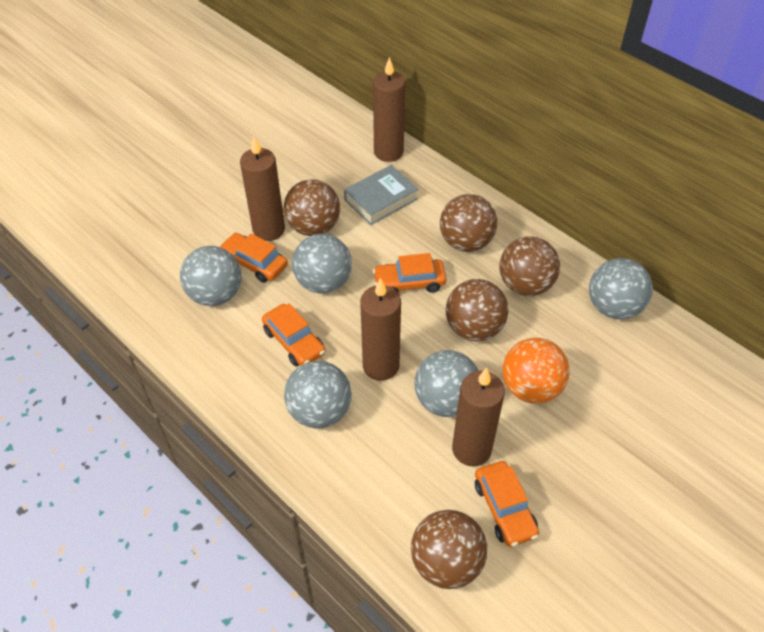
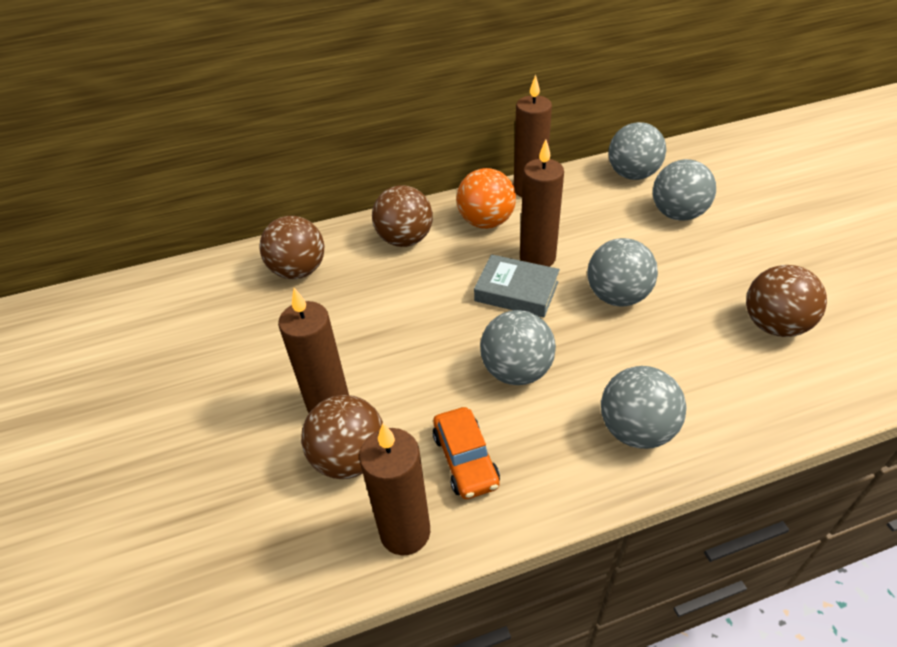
brown ball: [284,179,340,236] [411,510,487,589] [440,194,497,252] [446,279,508,341] [499,236,560,296] = 5 -> [260,216,324,279] [301,395,383,479] [372,185,433,247] [746,265,827,337] = 4
orange car: [219,233,288,283] [262,303,325,367] [373,253,446,293] [475,461,539,547] = 4 -> [433,407,500,499] = 1

